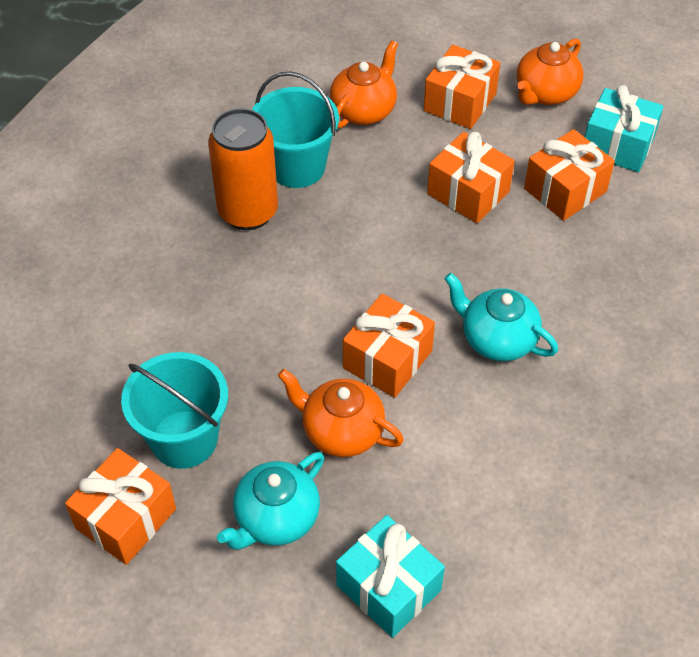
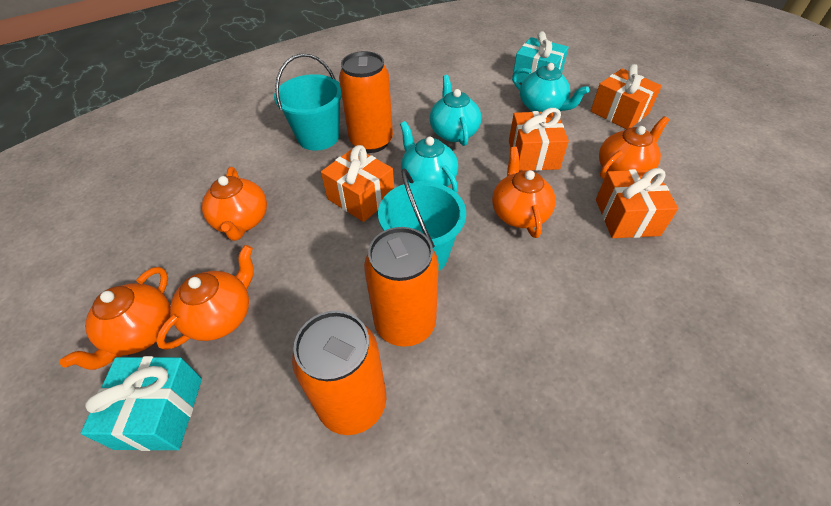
orange can: [208,108,278,230] = 1 -> [292,311,386,435] [339,51,393,153] [364,227,439,347] = 3
orange gift: [65,448,176,565] [343,294,435,398] [424,45,500,129] [427,132,515,223] [524,129,615,221] = 5 -> [321,145,394,222] [509,108,569,171] [591,64,662,129] [596,168,678,238] = 4
orange teapot: [278,369,404,457] [330,40,398,129] [517,38,583,105] = 3 -> [60,267,171,370] [156,245,254,350] [202,167,267,241] [492,147,556,238] [599,116,669,179] = 5
turquoise teapot: [217,452,324,550] [444,273,558,361] = 2 -> [400,121,458,193] [429,75,481,146] [513,63,590,112] = 3

